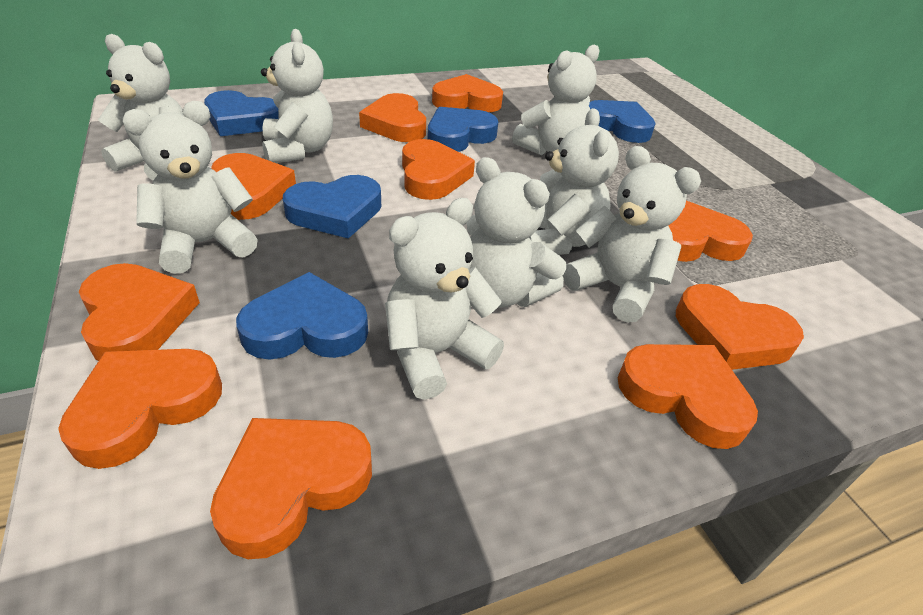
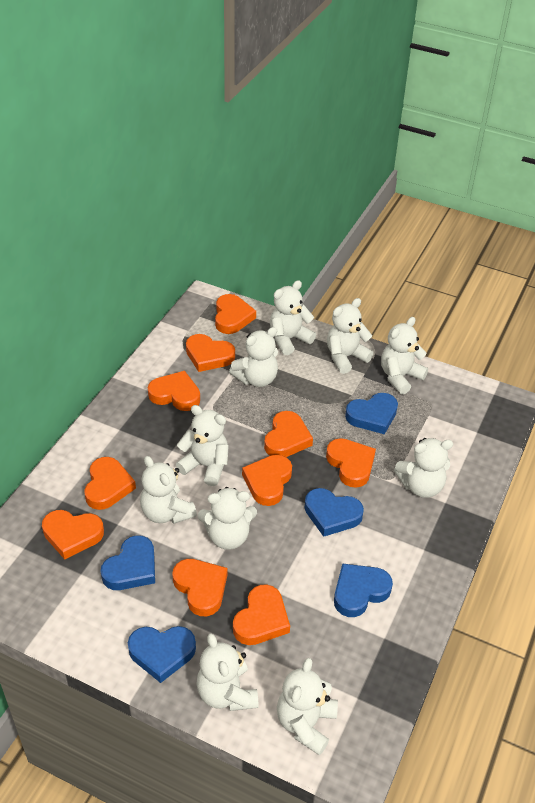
white teddy bear: [98,34,183,181] [122,101,258,274] [261,29,333,163] [385,198,504,400] [467,157,566,308] [512,45,600,155] [529,108,619,255] [563,146,701,323] = 8 -> [140,456,197,524] [176,405,229,486] [196,633,258,711] [198,487,257,550] [229,327,278,387] [270,280,316,355] [277,658,338,755] [327,298,374,374] [381,317,428,394] [394,438,453,498] = 10

